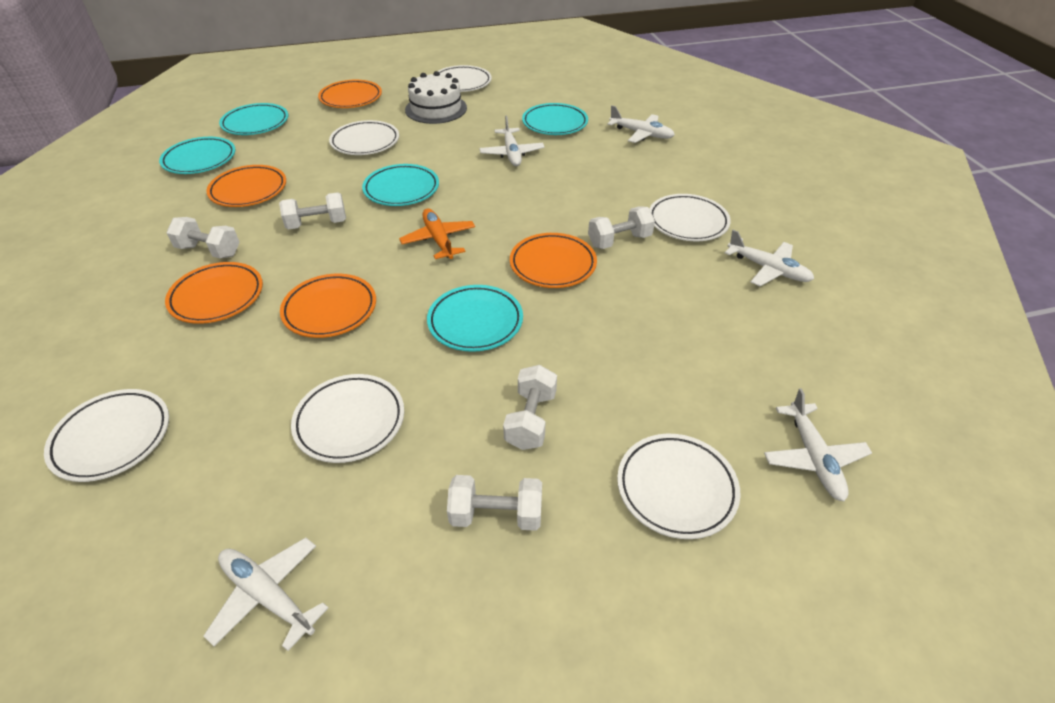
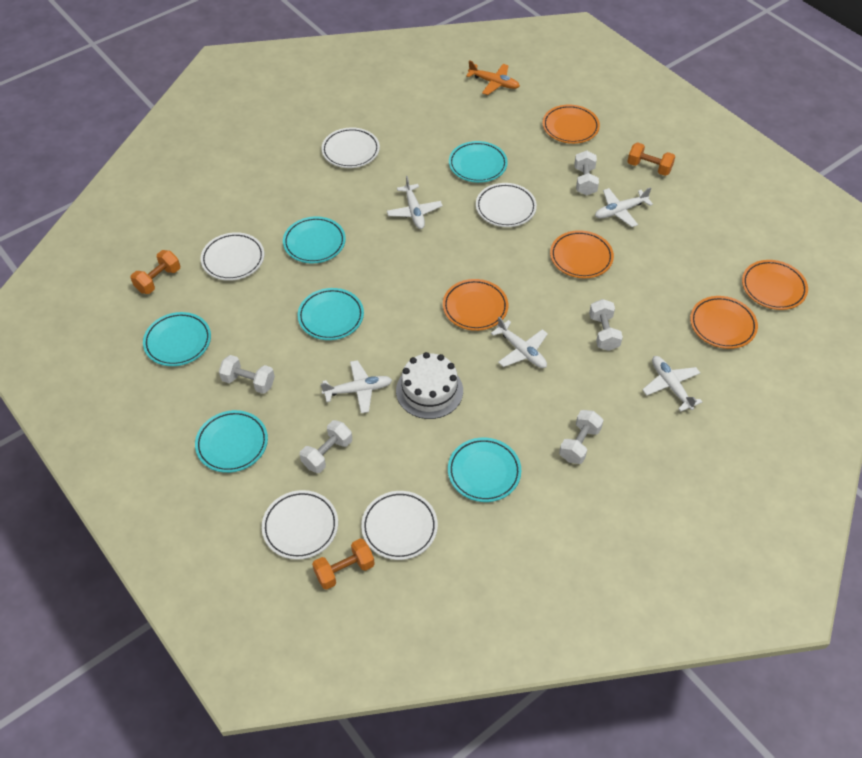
orange dumbbell: none = 0 -> [131,250,180,294] [312,538,375,590] [627,142,675,176] = 3
turquoise plate: [159,137,236,174] [219,103,288,135] [362,164,439,206] [427,285,523,352] [522,103,588,135] = 5 -> [143,312,211,366] [195,410,268,473] [283,216,346,264] [298,288,364,340] [448,438,521,502] [449,141,508,183] = 6
white plate: [44,389,169,482] [291,374,404,463] [329,120,399,155] [438,65,492,92] [617,434,740,539] [650,194,731,241] = 6 -> [201,232,264,281] [262,490,338,560] [321,128,380,168] [361,491,438,560] [476,183,537,227] = 5

